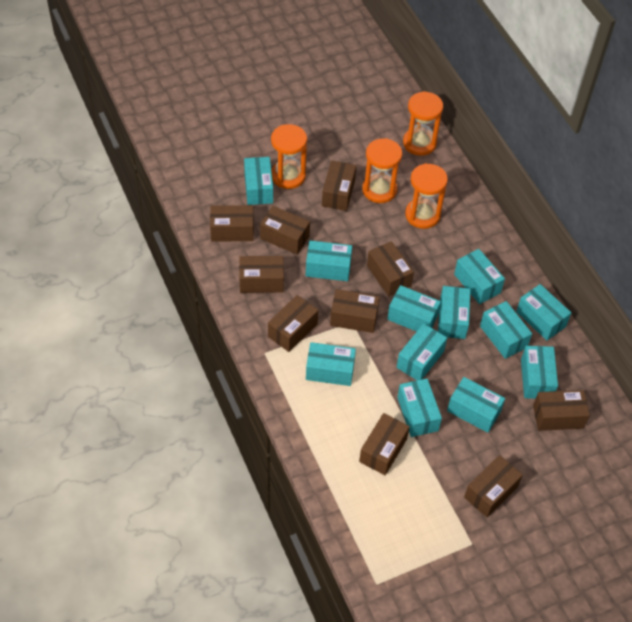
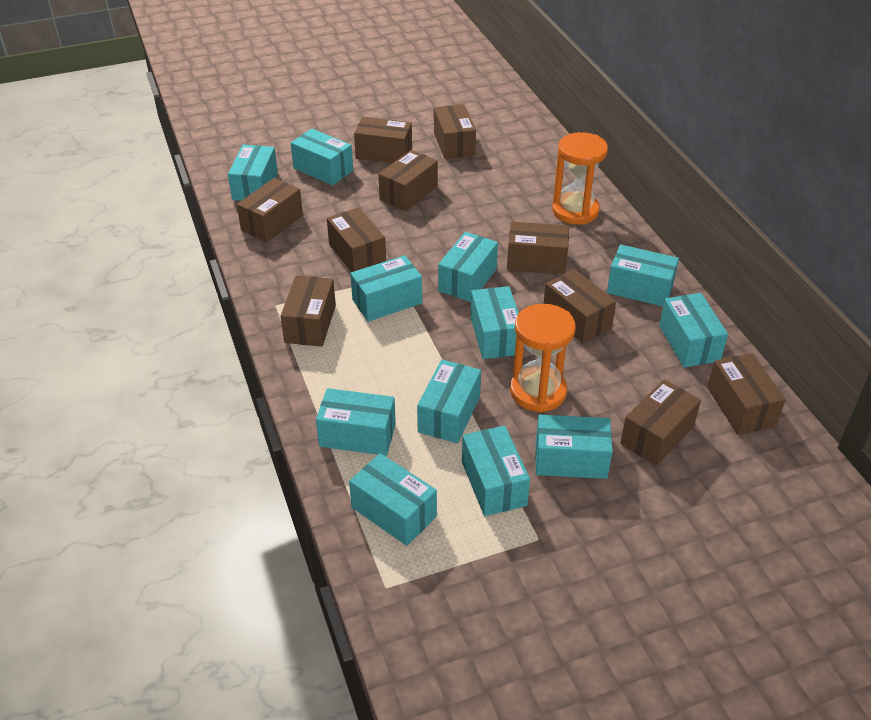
orange hourglass: [271,124,307,189] [362,138,402,203] [403,91,443,156] [405,163,448,229] = 4 -> [510,304,575,412] [552,132,608,225] = 2

